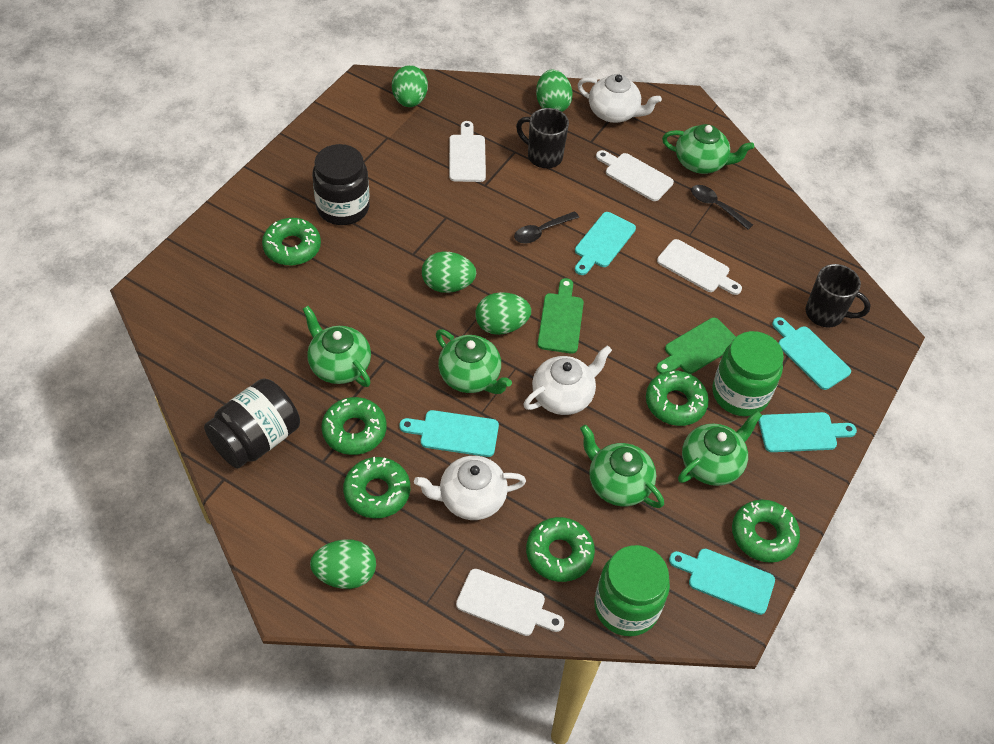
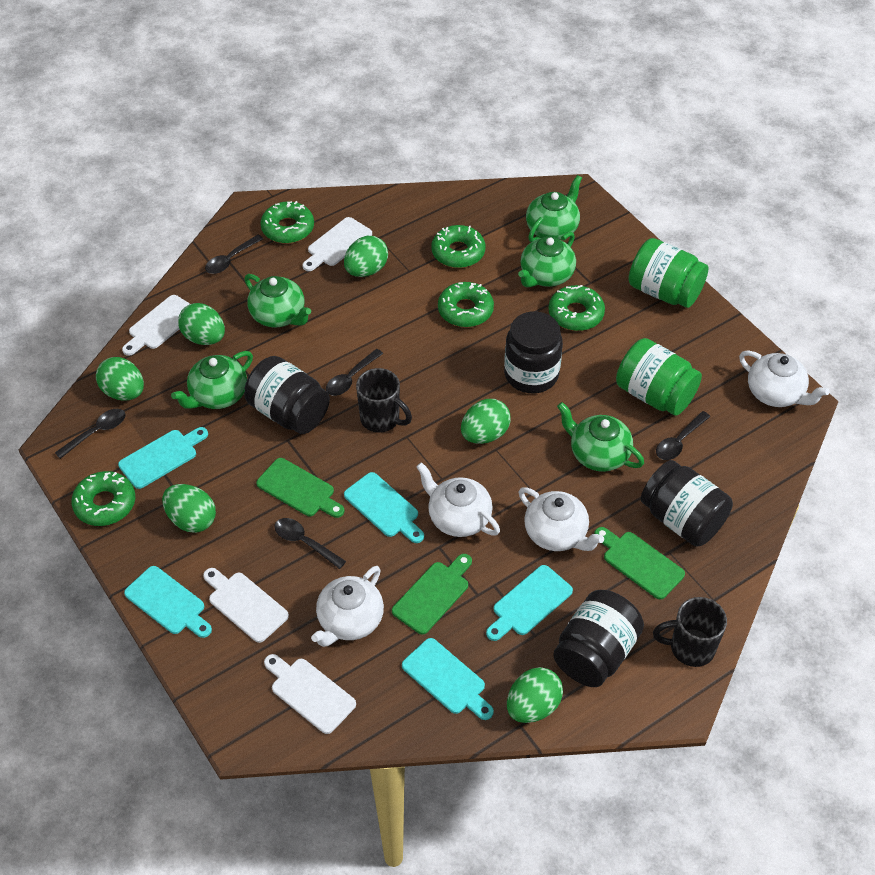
black jar: [204,378,300,468] [312,144,370,225] = 2 -> [244,356,330,434] [504,311,563,393] [553,590,644,687] [641,460,733,547] = 4
black spoon: [514,211,579,244] [691,185,753,230] = 2 -> [55,409,125,459] [205,235,263,274] [274,518,346,569] [326,349,383,396] [656,411,710,460] = 5
green cutting board: [538,278,584,354] [656,318,736,374] = 2 -> [256,458,344,518] [392,554,472,635] [594,527,685,600] = 3
green donut: [262,218,321,266] [321,397,386,455] [343,457,410,518] [526,517,595,582] [646,371,709,426] [732,500,800,563] = 6 -> [71,471,135,526] [260,201,314,243] [431,225,486,268] [438,282,494,327] [548,285,605,331] = 5
green egg: [310,539,376,589] [392,65,428,107] [422,252,476,293] [475,292,531,335] [536,69,573,112] = 5 -> [96,357,144,401] [162,484,216,533] [178,303,225,345] [344,236,388,277] [461,399,511,444] [507,667,563,723] = 6
white teapot: [414,456,526,520] [524,345,612,415] [577,74,662,123] = 3 -> [311,566,384,647] [416,462,500,537] [519,487,604,551] [739,351,829,407] = 4

